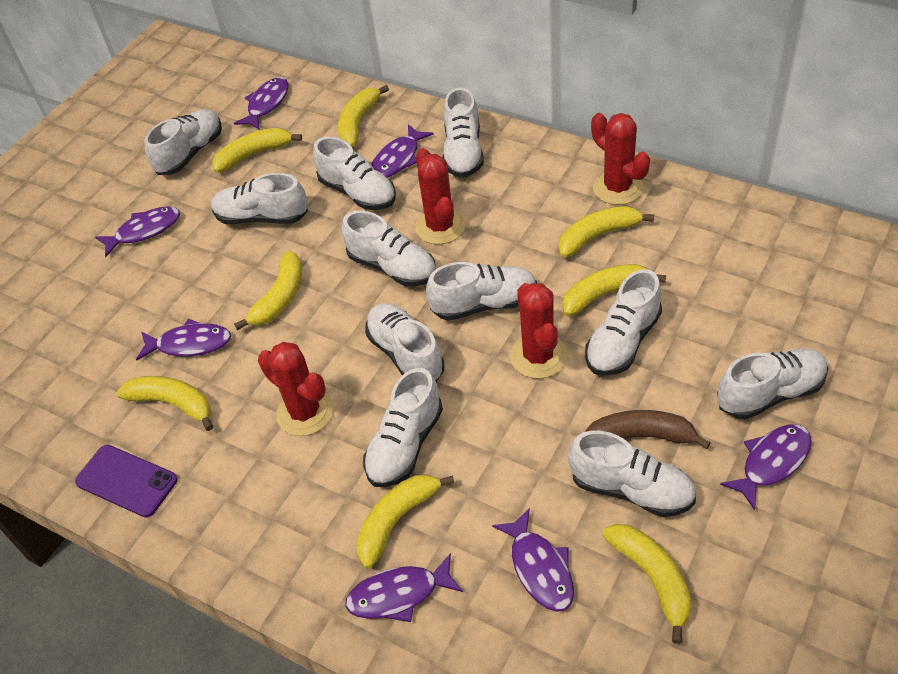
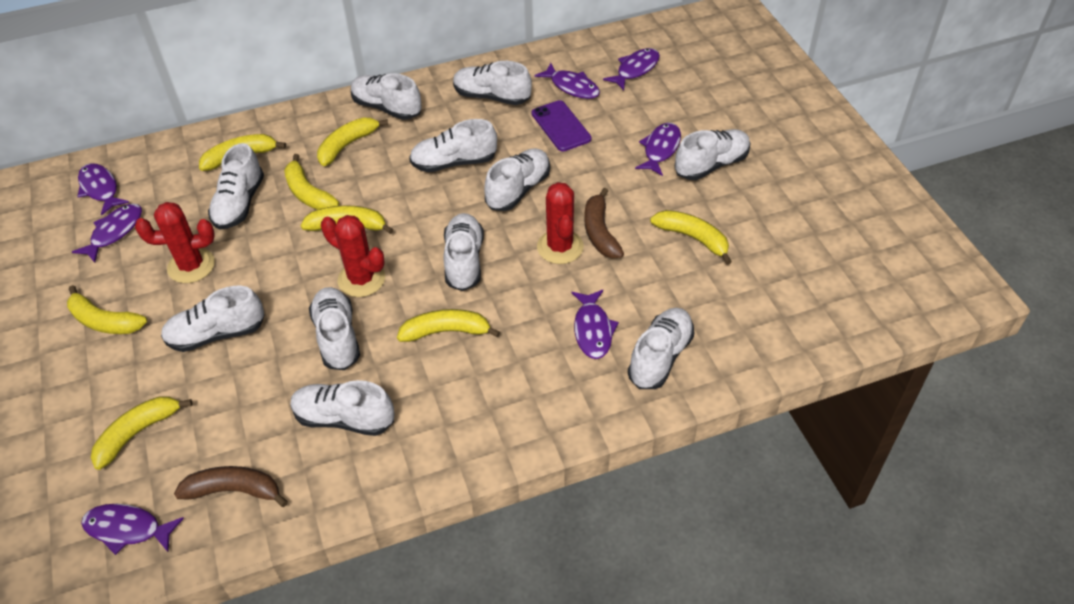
brown banana: [585,410,711,449] = 1 -> [174,466,288,507] [584,188,624,258] = 2
red cactus: [258,342,333,436] [415,148,466,244] [510,283,567,379] [591,113,650,205] = 4 -> [135,202,215,283] [321,215,385,297] [537,182,584,264] = 3

